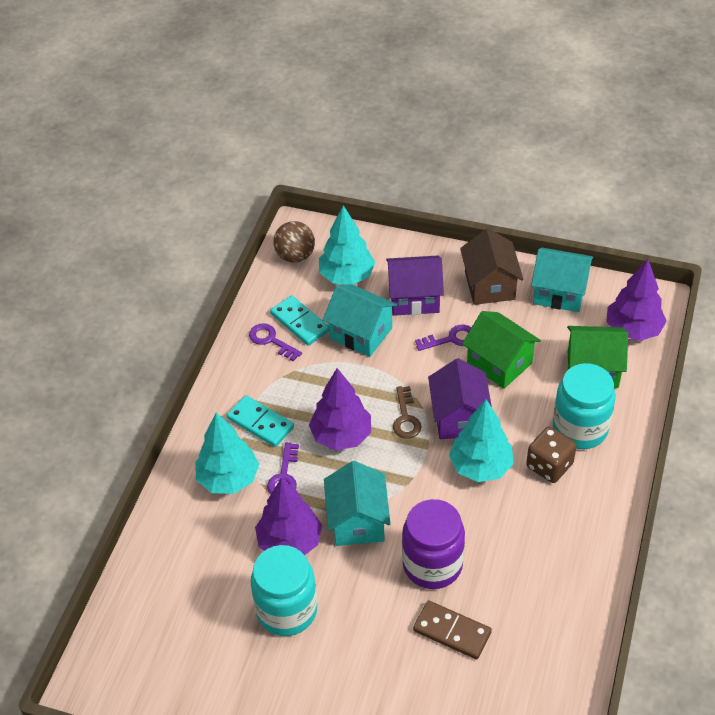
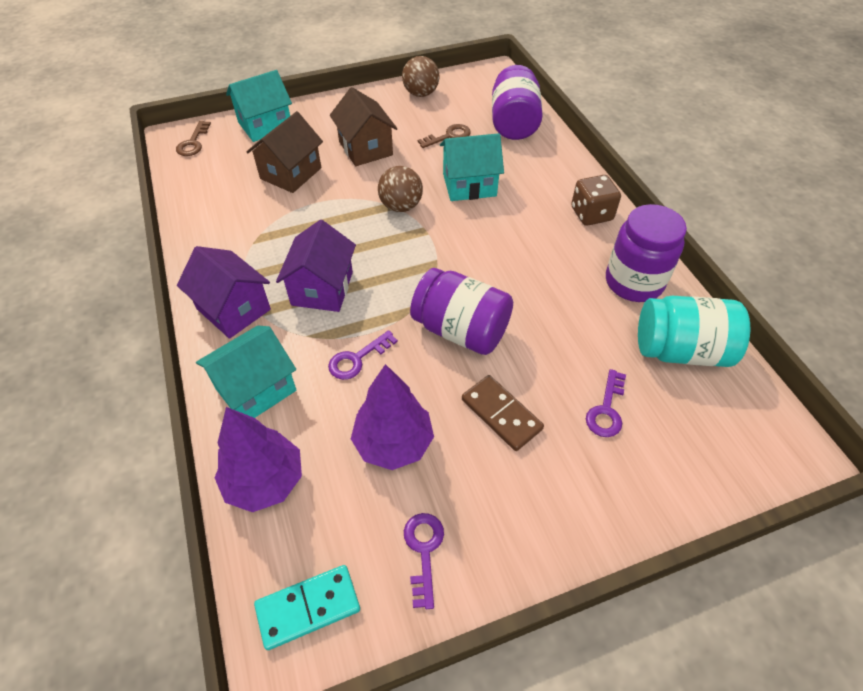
brown ball: [273,221,315,263] = 1 -> [378,166,423,212] [402,56,440,97] = 2
brown house: [460,228,523,305] = 1 -> [247,111,323,193] [330,87,398,166] = 2
brown key: [393,386,422,439] = 1 -> [176,121,211,156] [418,124,471,148] = 2
green house: [462,311,541,389] [567,326,628,388] = 2 -> none = 0
purple jar: [402,499,465,589] = 1 -> [410,268,513,355] [492,65,543,140] [606,204,687,302] = 3
purple tree: [255,477,322,555] [309,368,371,450] [606,259,667,341] = 3 -> [215,407,302,512] [351,364,434,470] = 2
turquoise domino: [227,395,294,447] [270,295,329,346] = 2 -> [254,565,360,650] = 1
turquoise jar: [251,545,317,636] [553,363,615,449] = 2 -> [638,296,750,367] = 1
turquoise tree: [195,412,259,494] [319,205,375,285] [449,400,514,482] = 3 -> none = 0

